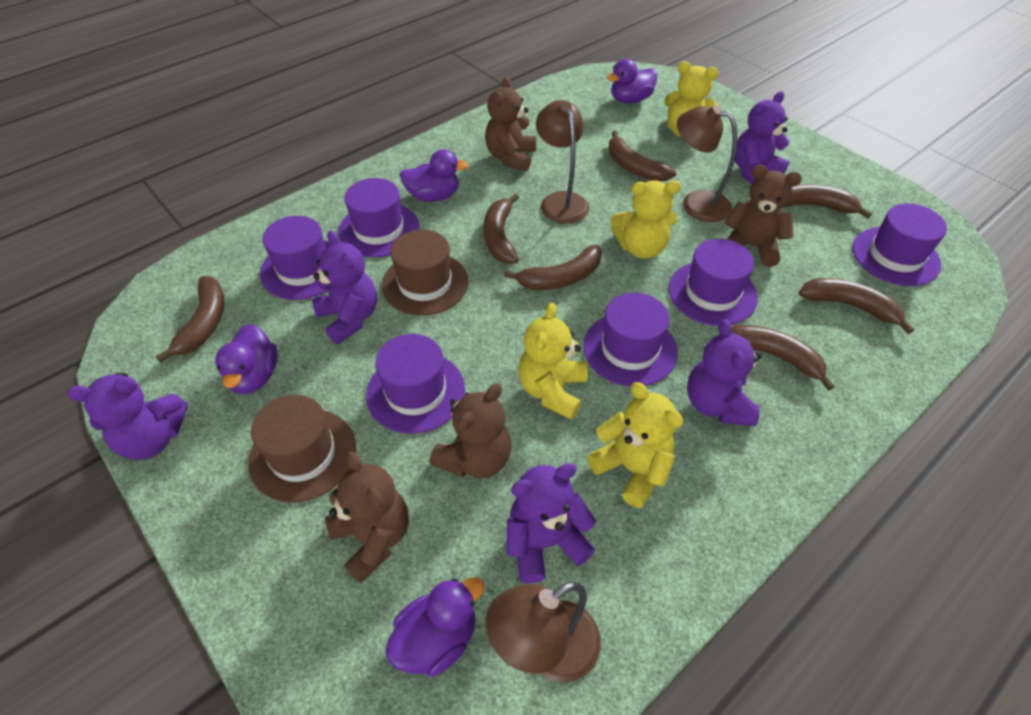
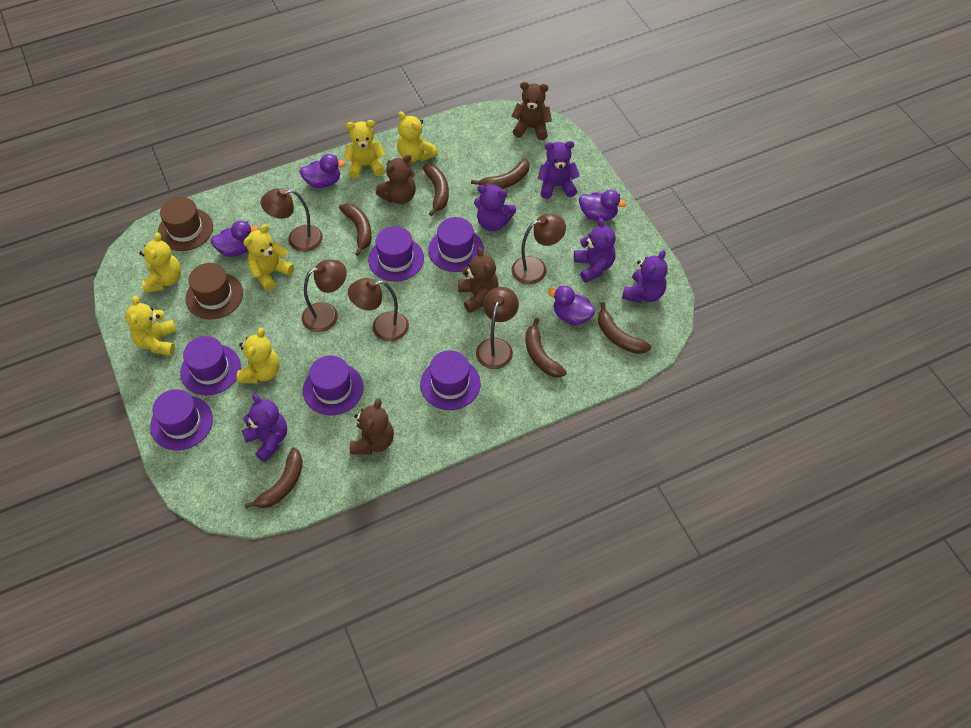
brown banana: [155,276,225,362] [484,194,519,264] [504,245,602,290] [608,131,676,182] [731,325,834,391] [784,184,872,219] [799,278,914,334] = 7 -> [245,447,303,508] [339,203,372,256] [423,165,449,216] [471,159,530,189] [526,318,567,378] [598,302,651,354] = 6
brown lamp: [486,581,601,683] [536,100,589,224] [677,105,737,222] = 3 -> [260,188,323,252] [302,259,347,332] [348,278,409,342] [476,287,519,369] [512,214,566,284] = 5
yellow teddy bear: [518,302,588,420] [587,382,683,508] [611,180,681,259] [664,61,719,137] = 4 -> [125,296,177,356] [139,232,181,293] [237,328,280,384] [243,224,294,291] [344,120,386,179] [397,111,438,162] = 6

